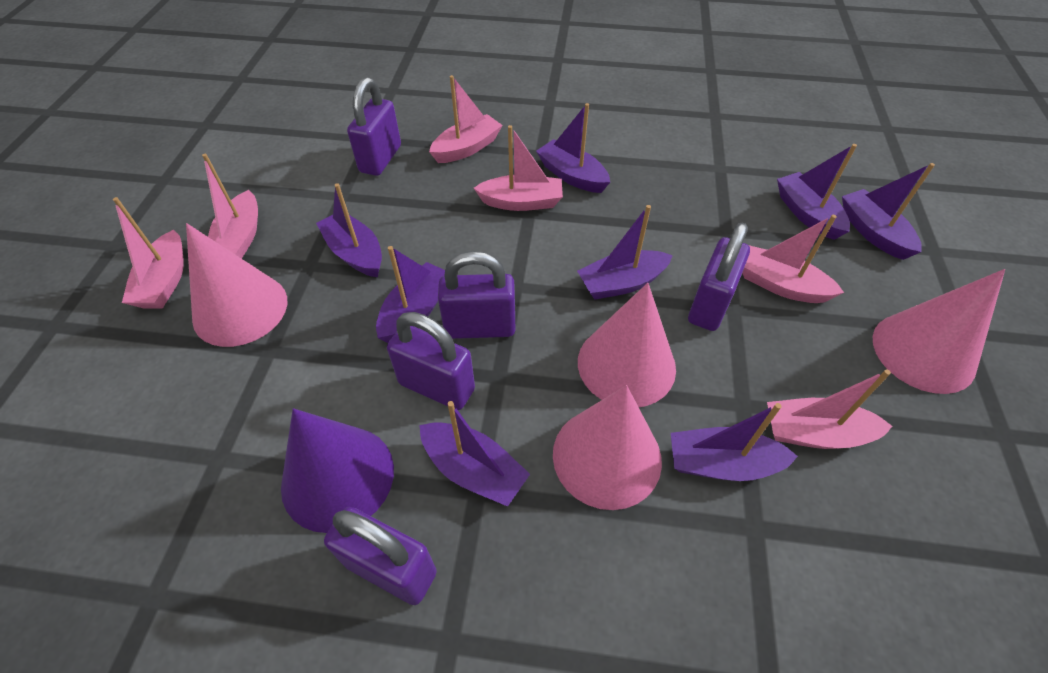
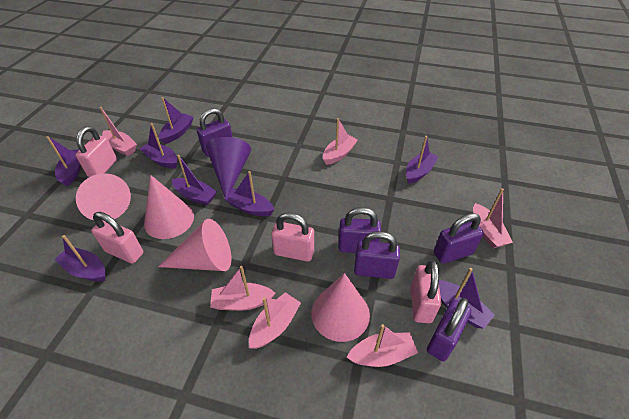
pink padlock: none = 0 -> [76,126,117,177] [91,212,143,264] [271,213,314,262] [411,260,441,323] = 4

